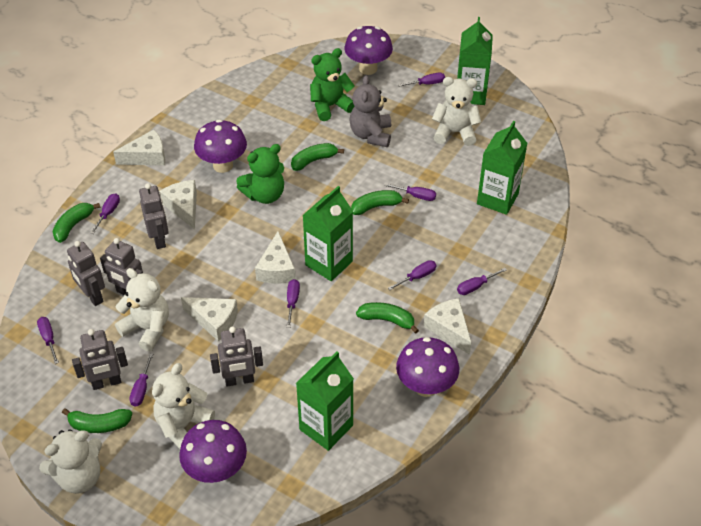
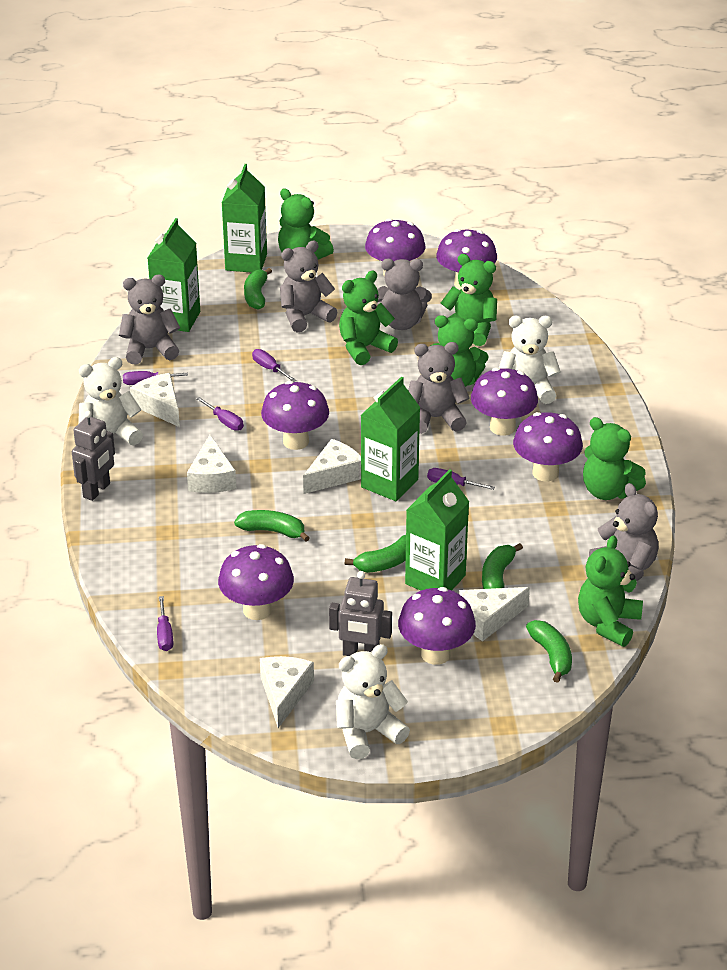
green teddy bear: [236,144,284,204] [310,48,355,121] = 2 -> [278,189,334,259] [339,271,398,365] [431,315,488,387] [441,254,497,346] [578,535,643,647] [583,417,646,500] = 6
grey robot: [67,241,105,306] [72,329,128,390] [100,238,143,295] [139,183,169,249] [210,326,263,386] = 5 -> [72,411,115,501] [329,571,392,656] = 2
grey teddy bear: [349,75,391,147] = 1 -> [119,275,180,364] [280,241,337,333] [377,259,432,330] [408,342,470,434] [589,483,658,581] = 5
purple mushroom: [179,420,247,483] [194,119,247,173] [344,26,393,75] [396,337,459,397] = 4 -> [218,544,294,620] [261,381,329,450] [365,218,425,276] [398,587,476,665] [436,229,497,290] [471,368,538,436] [513,412,583,482] = 7
purple screwdriver: [37,317,59,364] [90,193,120,234] [130,353,153,407] [287,279,300,328] [384,183,436,201] [388,260,437,290] [398,73,445,87] [457,268,507,295] = 8 -> [123,371,188,385] [157,596,173,651] [196,397,244,431] [252,349,297,382] [427,468,495,490] = 5
white teddy bear: [39,429,102,494] [115,268,169,351] [152,363,215,449] [432,77,481,146] = 4 -> [78,357,143,445] [336,644,410,759] [499,316,561,404] = 3

